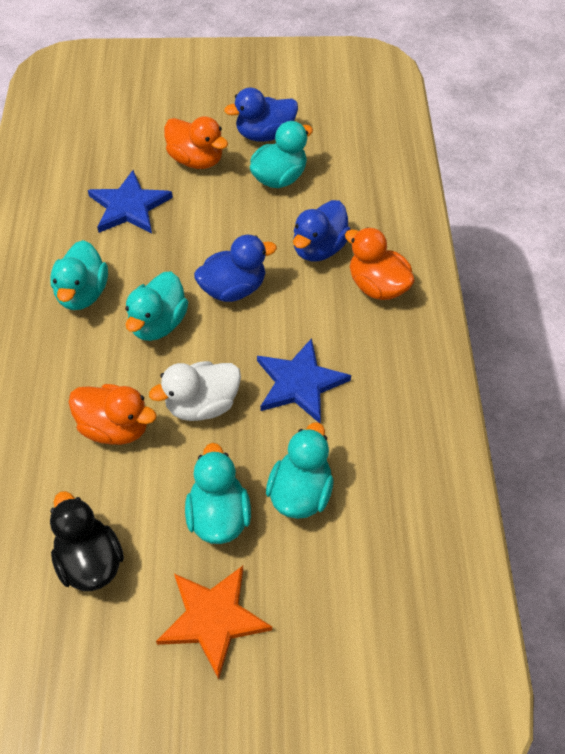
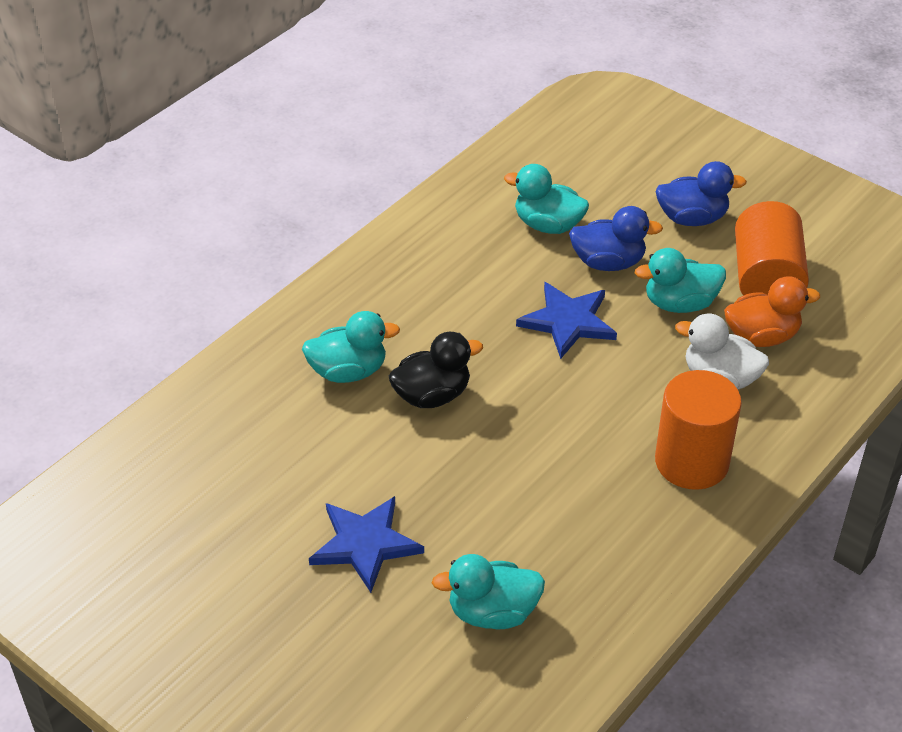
blue duck: [194,235,277,302] [224,87,298,142] [293,200,351,262] = 3 -> [569,206,663,271] [656,161,747,226] = 2
orange cylinder: none = 0 -> [655,370,742,490] [735,201,809,296] = 2
orange duck: [68,384,157,445] [164,116,228,169] [345,227,415,300] = 3 -> [724,276,820,347] = 1
orange star: [156,566,272,679] = 1 -> none = 0
turquoise duck: [50,240,108,310] [125,272,188,341] [185,443,251,544] [250,121,313,188] [266,422,334,519] = 5 -> [302,311,400,383] [432,554,545,629] [504,164,589,234] [635,248,726,313] = 4

